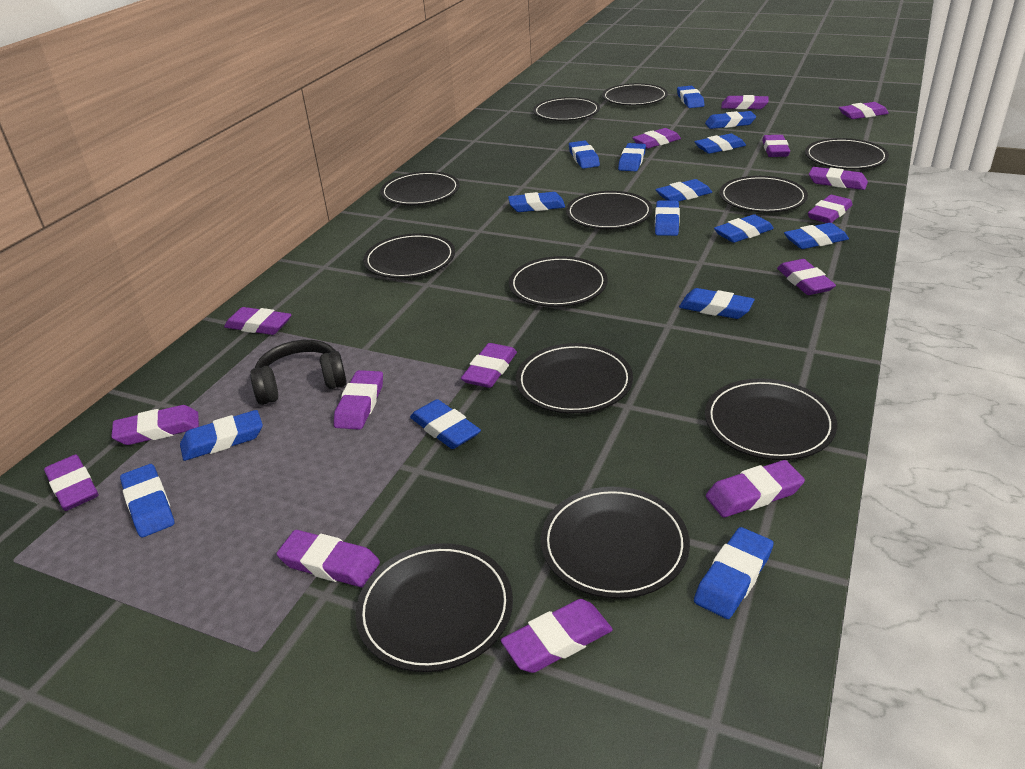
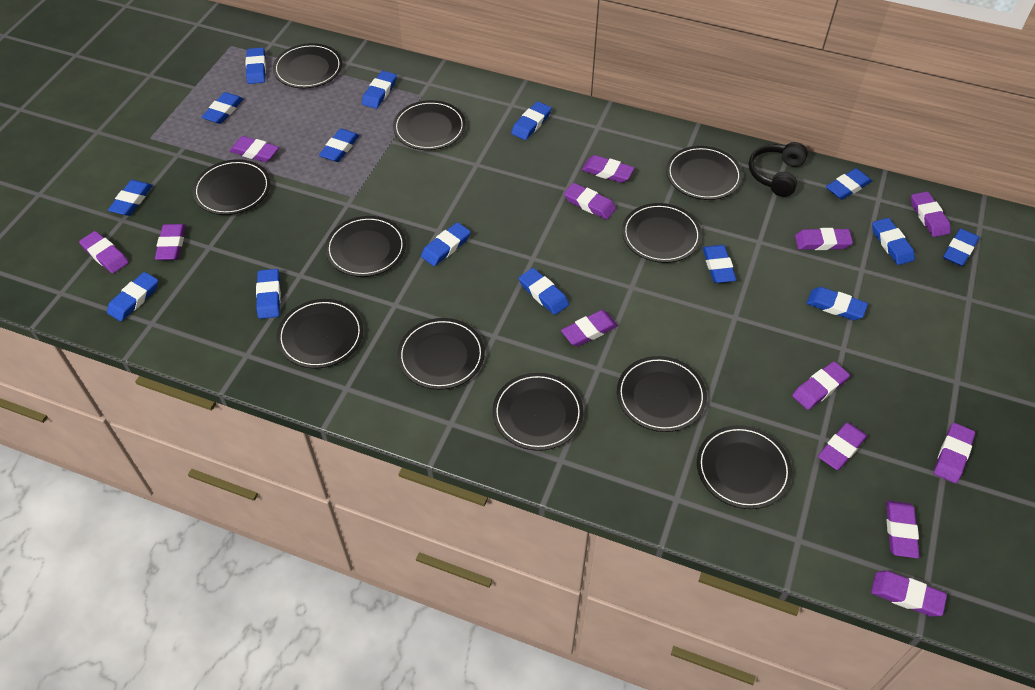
black plate: [355,543,513,672] [363,233,455,278] [380,171,460,205] [509,256,608,307] [516,343,633,414] [533,97,600,121] [541,487,690,599] [566,191,653,229] [602,83,668,105] [705,379,837,460] [719,176,808,213] [805,138,889,169] = 12 -> [193,159,270,215] [273,43,342,88] [277,299,363,368] [325,216,406,277] [393,100,466,150] [397,318,485,390] [493,373,584,451] [617,356,707,432] [622,203,702,263] [666,146,743,200] [697,425,792,509] = 11
purple eraser: [44,455,98,511] [111,405,199,445] [224,307,292,335] [277,530,380,587] [334,370,383,430] [461,343,517,388] [501,599,613,673] [632,128,681,149] [706,460,805,517] [721,95,769,109] [762,135,790,157] [777,259,836,295] [808,195,852,223] [809,167,868,190] [839,102,889,119] = 15 -> [79,231,129,274] [155,224,186,260] [230,136,279,162] [561,310,618,347] [564,183,616,220] [582,155,635,183] [792,361,850,410] [795,228,853,250] [818,422,867,470] [871,571,947,617] [886,501,919,558] [911,192,951,237] [934,423,975,483] = 13

